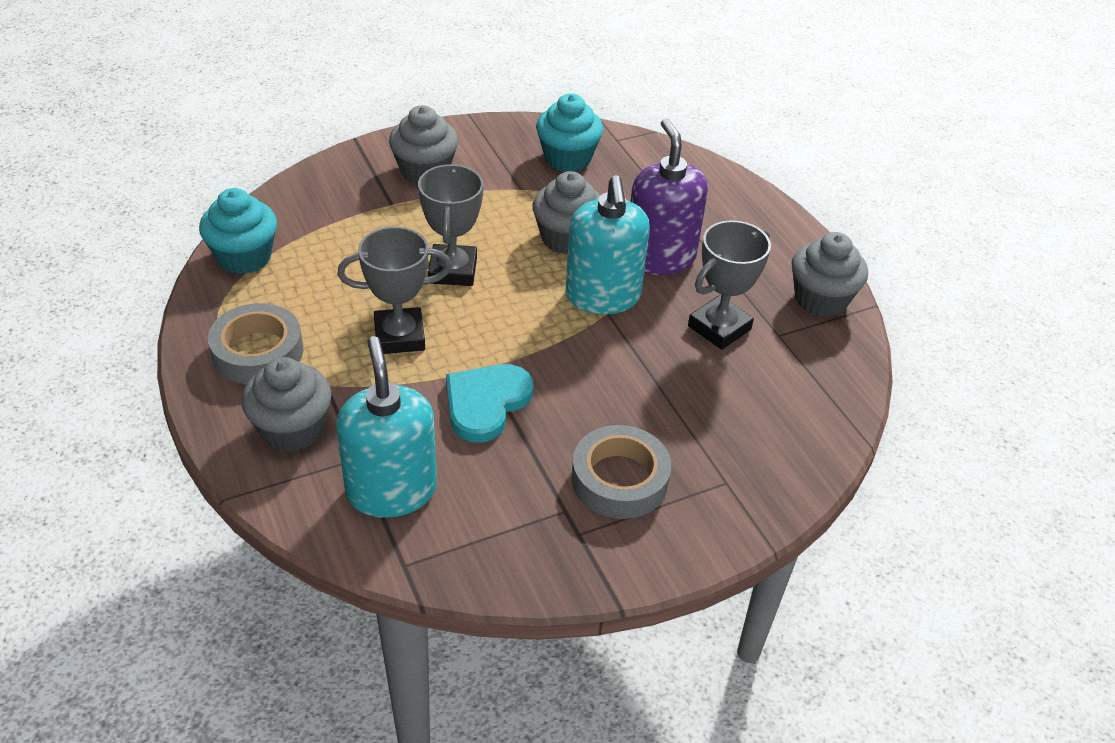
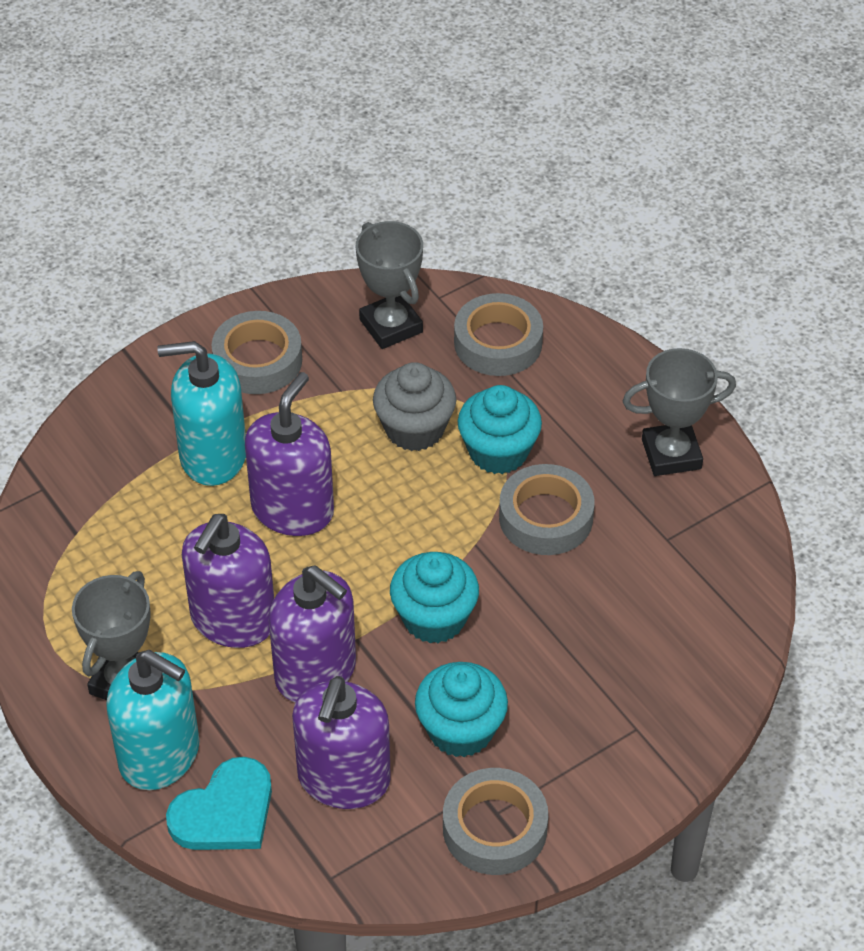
grey cupcake: [241,357,332,452] [389,105,458,184] [533,171,601,255] [791,232,868,317] = 4 -> [373,362,456,451] = 1
grey tape: [208,303,303,384] [571,425,671,519] = 2 -> [212,311,302,394] [443,768,548,875] [454,293,543,376] [499,464,594,555] = 4
purple soap dispenser: [630,118,708,275] = 1 -> [182,514,274,648] [245,372,334,536] [269,566,356,702] [292,676,391,809] = 4
turquoise cupcake: [199,188,277,274] [536,93,603,172] = 2 -> [390,552,479,643] [415,662,508,757] [458,385,542,474] = 3

